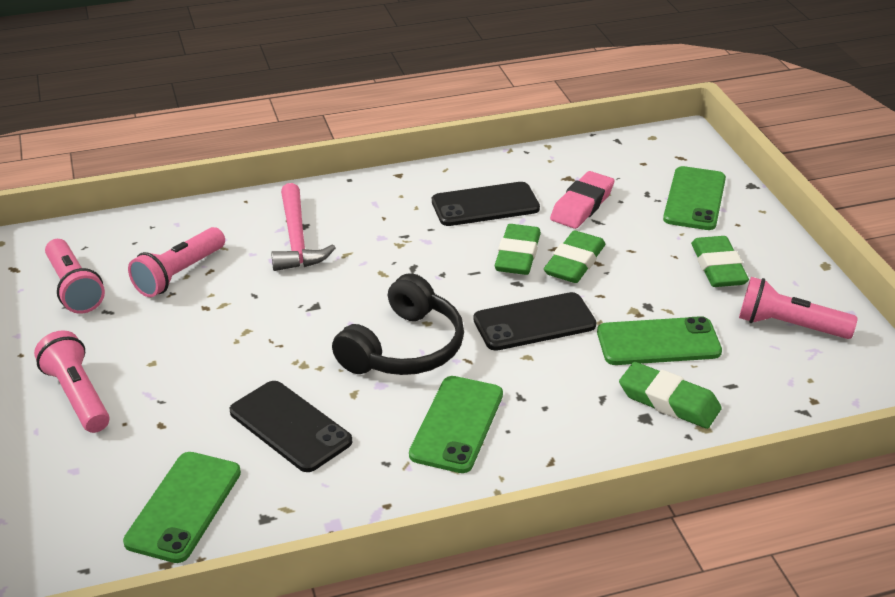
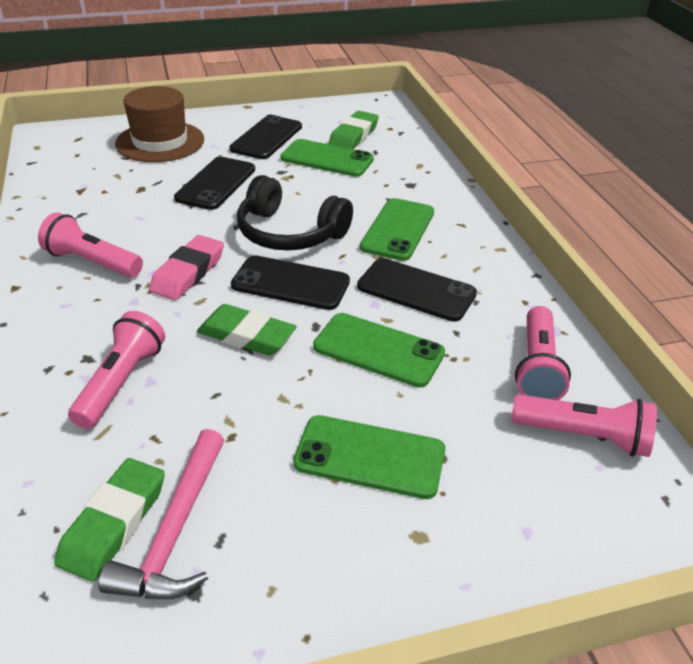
black phone: [229,381,352,472] [432,182,540,226] [473,292,596,351] = 3 -> [174,157,255,210] [229,115,302,159] [231,255,350,310] [357,258,477,322] = 4
brown hat: none = 0 -> [115,86,204,162] = 1
green eraser: [495,224,541,275] [544,231,606,283] [619,362,722,429] [691,236,749,287] = 4 -> [54,458,165,582] [197,304,297,355] [328,111,379,149] = 3

